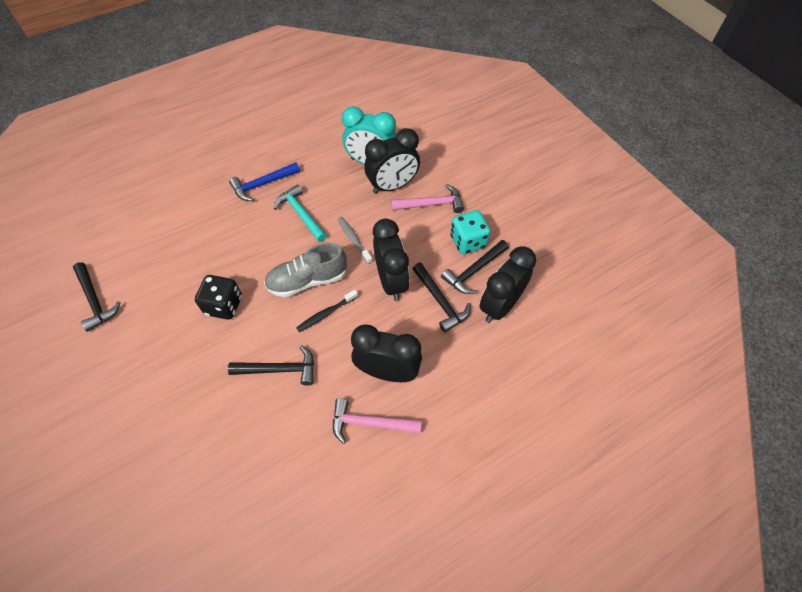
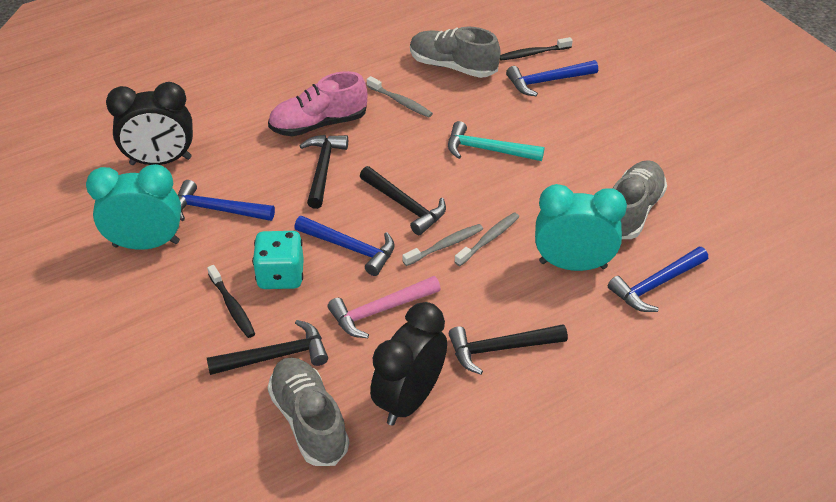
black clock: [351,324,422,382] [364,128,420,194] [373,219,410,301] [480,247,536,323] = 4 -> [106,82,193,165] [370,302,447,426] = 2
black dice: [195,275,242,320] = 1 -> none = 0
black toothbrush: [296,290,358,332] = 1 -> [207,265,255,338] [500,37,573,61] = 2
blue hammer: [229,162,300,201] = 1 -> [178,180,275,221] [294,216,394,276] [506,60,598,96] [608,247,708,312] = 4
grey shoe: [264,243,347,297] = 1 -> [267,357,349,466] [410,26,501,78] [613,160,667,239] = 3
grey toothbrush: [338,216,373,264] = 1 -> [367,76,433,117] [402,224,483,266] [454,212,519,266] = 3
pink hammer: [333,398,422,444] [391,184,464,213] = 2 -> [328,276,441,338] = 1
pink shoe: none = 0 -> [268,71,367,137] = 1
turquoise clock: [342,106,396,164] = 1 -> [86,164,181,250] [535,184,627,271] = 2

